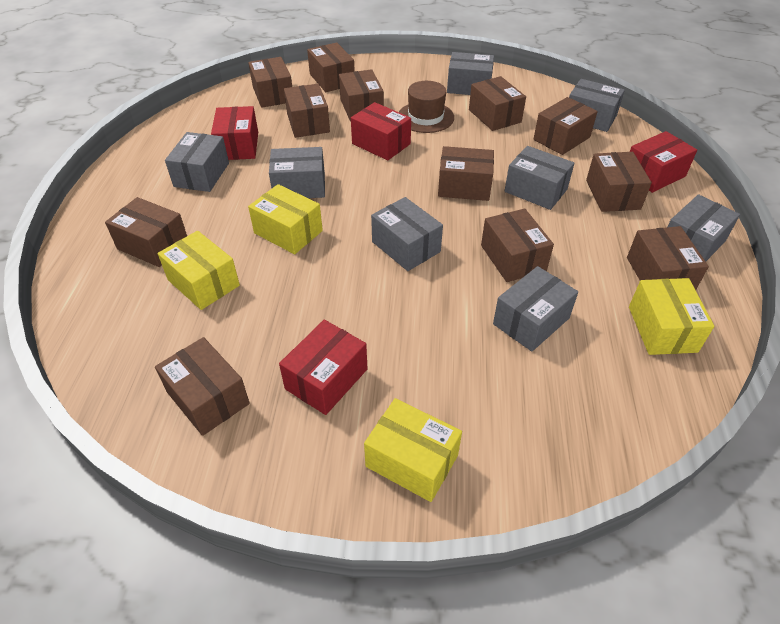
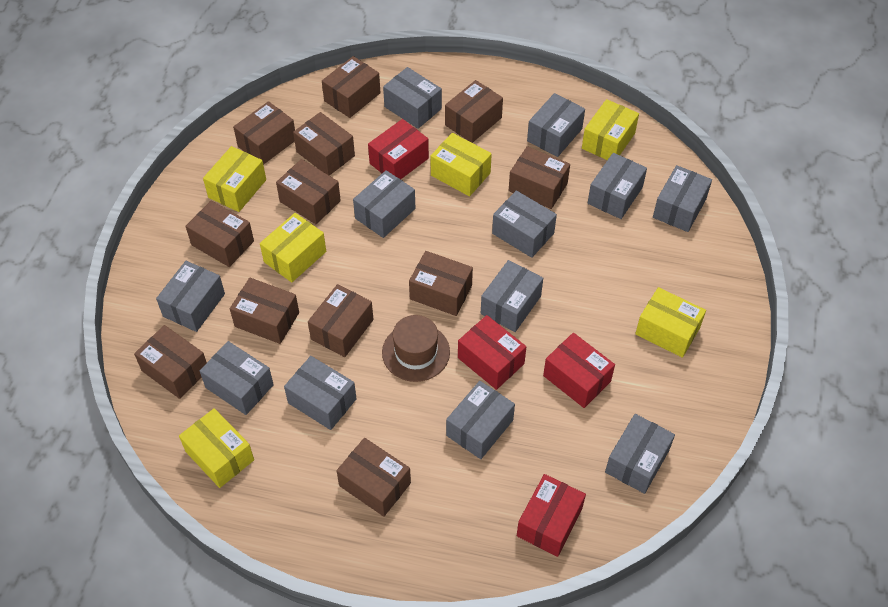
grey box: [165,132,229,192] [269,147,325,198] [371,197,443,271] [447,52,494,95] [493,266,578,352] [505,146,574,210] [569,79,625,132] [668,194,740,261] = 8 -> [156,261,225,332] [200,341,274,415] [284,356,357,430] [353,170,415,238] [383,67,442,129] [446,381,515,459] [481,260,543,332] [492,190,557,258] [527,93,585,157] [588,153,647,219] [605,414,675,494] [653,165,712,232] = 12
yellow box: [158,231,240,310] [248,184,323,254] [364,398,462,502] [629,278,714,355] = 4 -> [179,408,254,488] [203,146,266,212] [260,213,326,283] [430,133,492,196] [582,99,639,160] [635,287,706,358] = 6

